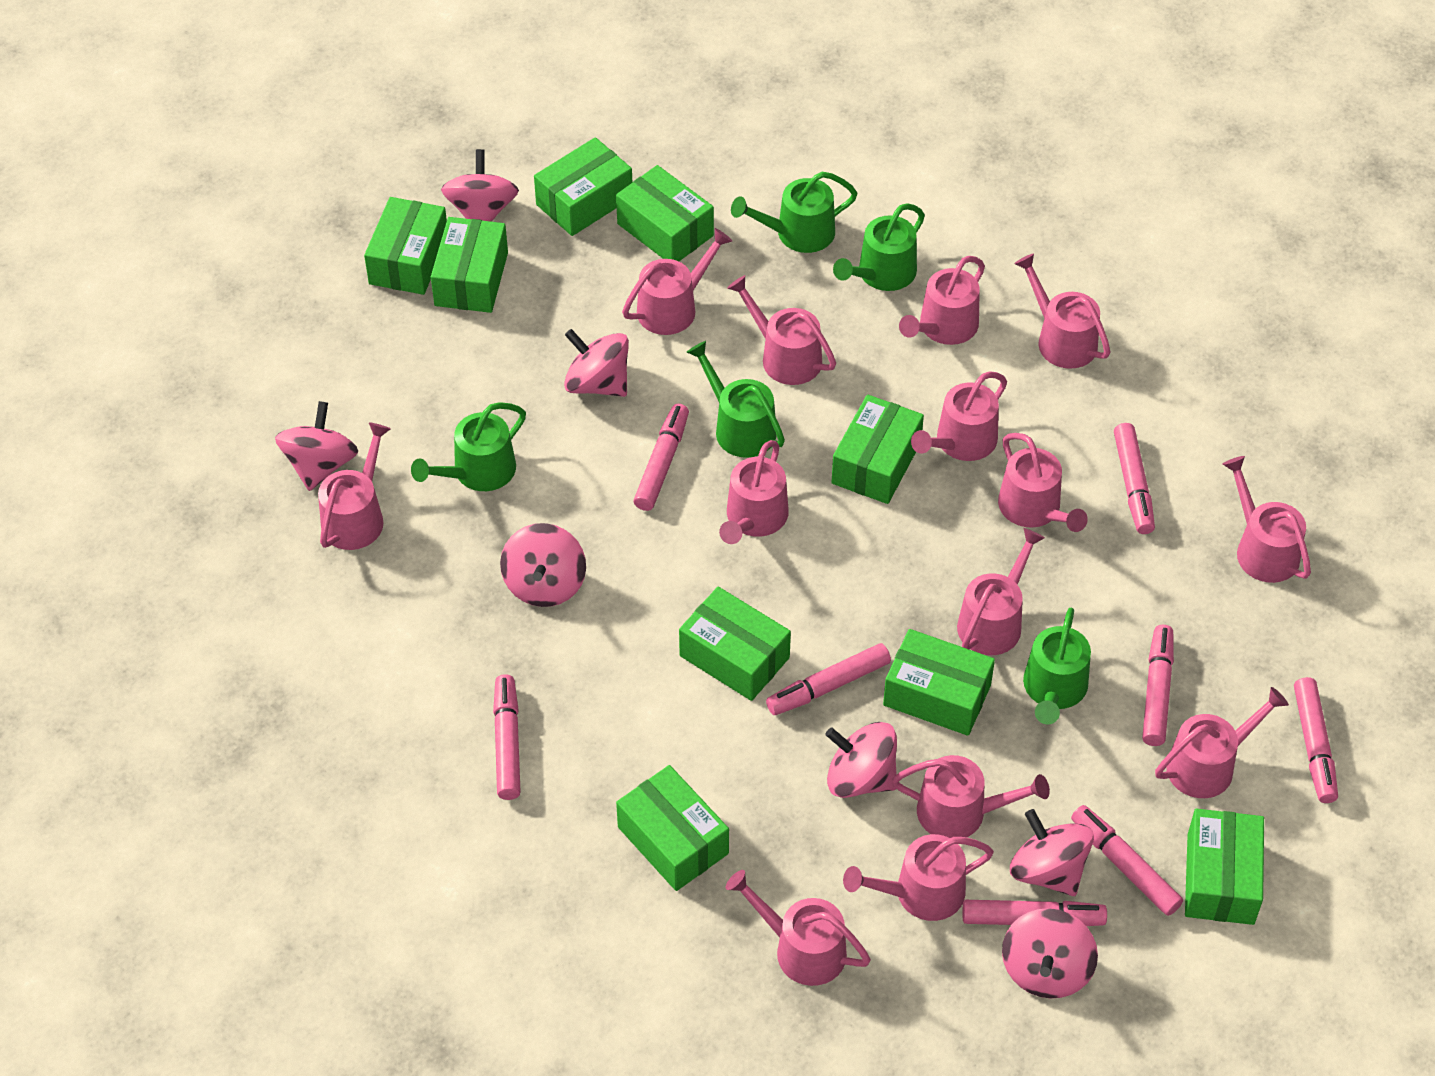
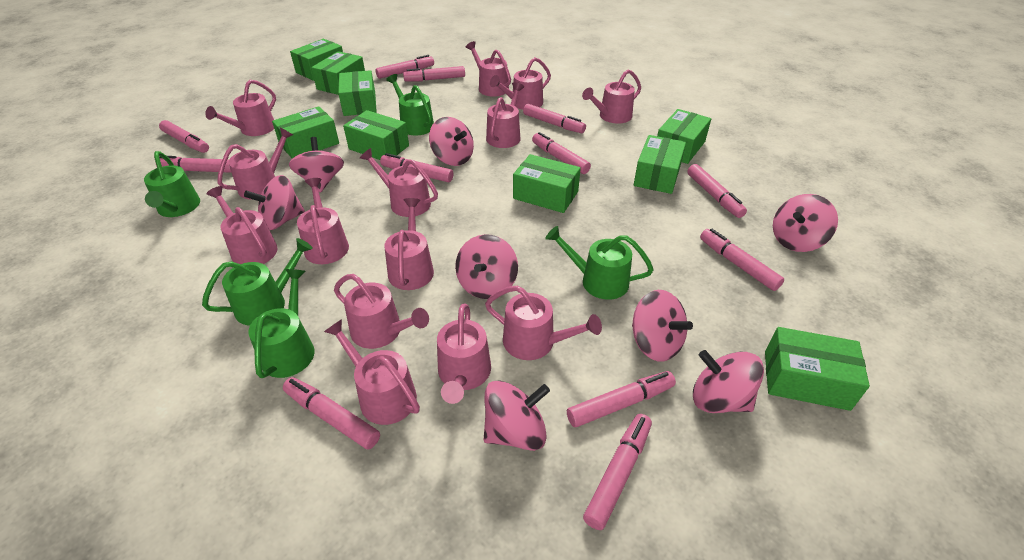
pink marker: [493,674,521,800] [633,404,689,511] [766,643,891,715] [962,900,1107,926] [1071,805,1183,916] [1114,423,1155,534] [1142,625,1174,746] [1294,677,1338,803] = 8 -> [156,156,231,173] [159,120,209,153] [283,377,380,449] [375,55,434,79] [380,153,453,182] [403,66,465,81] [523,104,586,133] [532,132,591,174] [567,371,676,427] [583,414,652,530] [687,164,747,218] [700,229,784,291] = 12
pink spinning top: [275,401,358,491] [441,149,519,222] [500,523,586,607] [564,329,629,397] [825,722,897,798] [1002,908,1098,998] [1010,809,1094,896] = 7 -> [244,175,305,230] [289,137,344,193] [429,117,474,166] [455,234,518,299] [484,381,550,451] [632,290,693,361] [693,350,764,413] [773,194,838,252] = 8

